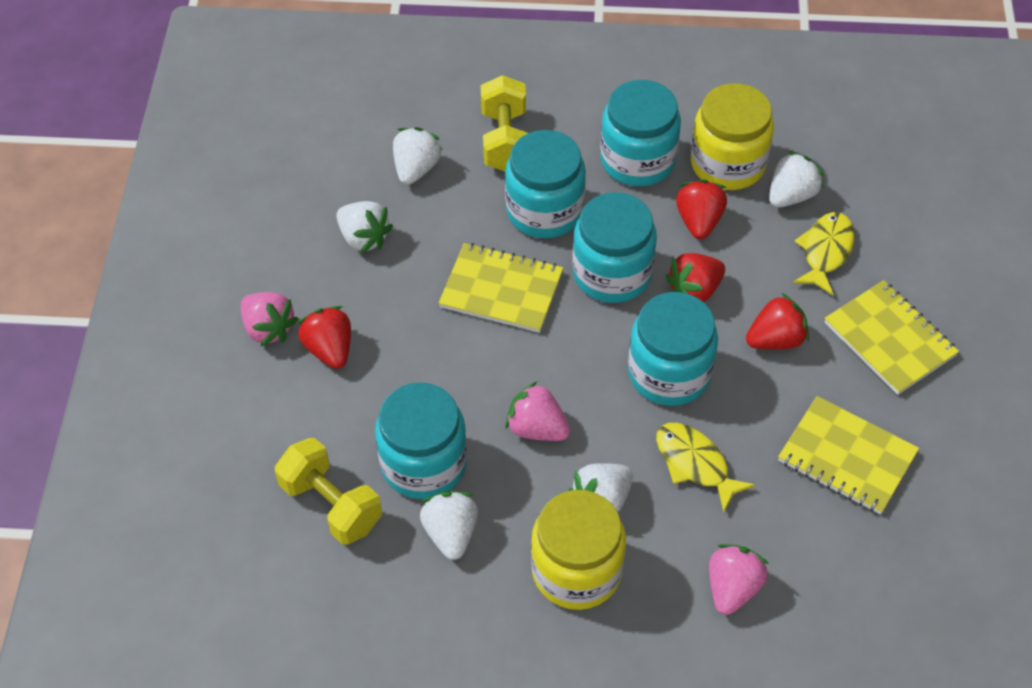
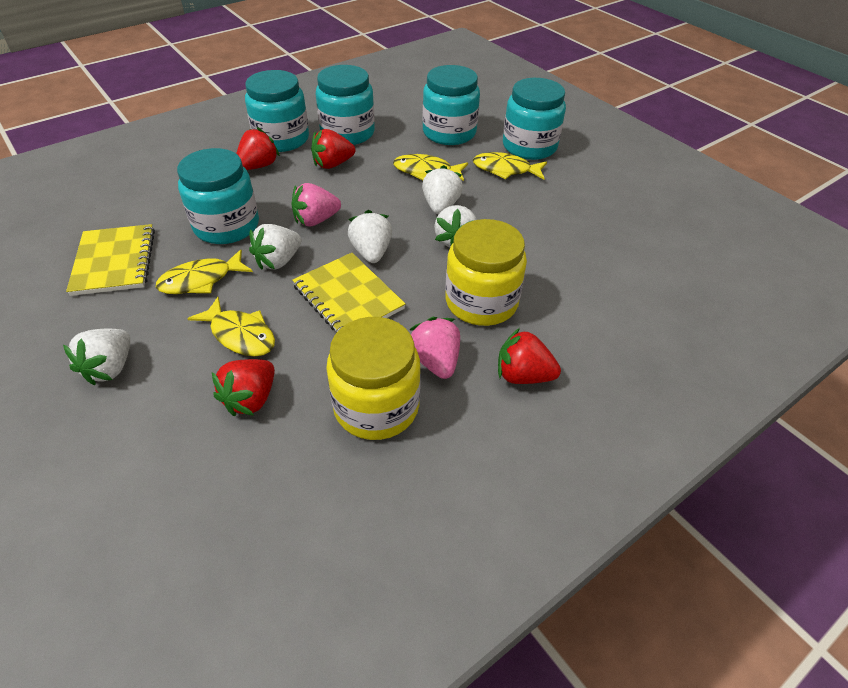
pink strawberry: [241,292,298,346] [505,381,570,441] [709,544,769,615] = 3 -> [291,183,341,227] [410,317,460,379] = 2
yellow dumbbell: [275,438,382,545] [481,75,528,171] = 2 -> none = 0
yellow fish: [656,423,755,512] [793,212,854,295] = 2 -> [156,249,253,294] [187,297,275,357] [393,154,468,181] [473,152,547,180] = 4
yellow notebook: [439,243,563,333] [778,396,919,514] [824,280,959,395] = 3 -> [66,224,155,296] [292,253,405,333] = 2

